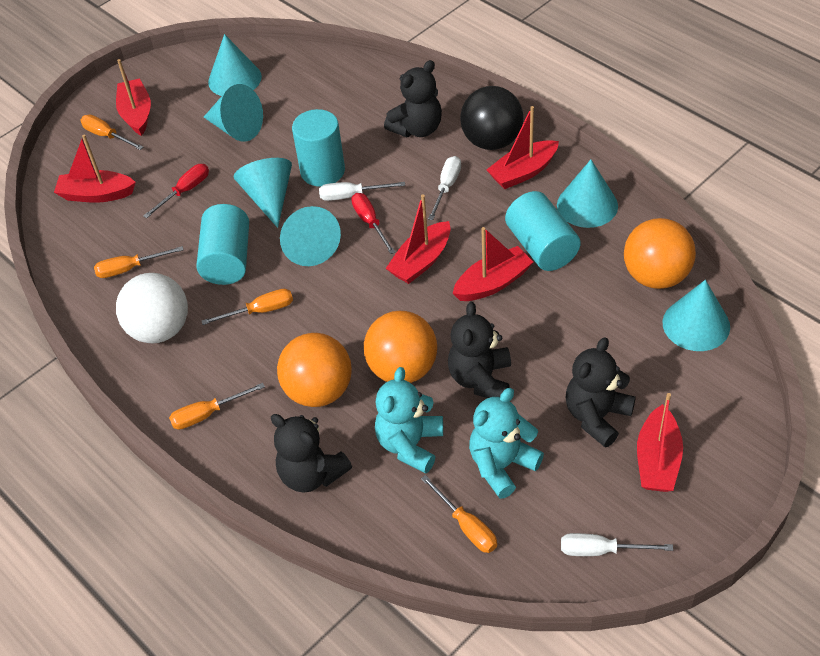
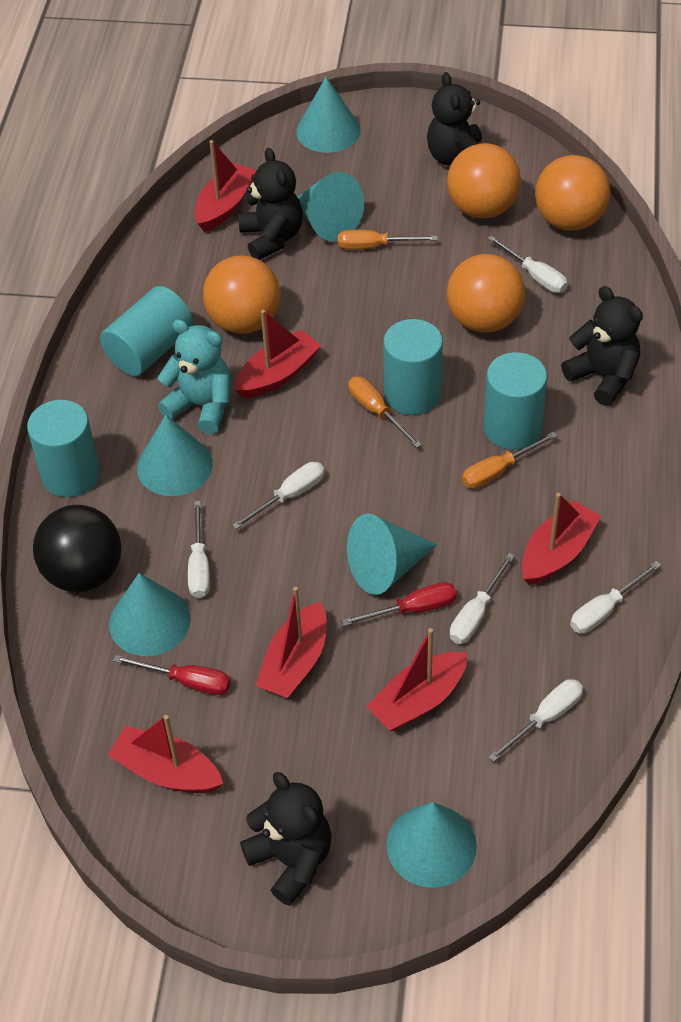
orange ball: [277,333,352,407] [364,311,437,383] [624,218,696,289] = 3 -> [203,255,281,334] [447,143,521,219] [447,254,525,333] [535,155,610,231] = 4
orange screwdriver: [81,115,143,150] [94,246,184,278] [169,383,265,430] [202,289,293,325] [421,475,497,553] = 5 -> [338,230,438,250] [348,377,422,448] [462,432,558,489] = 3
turquoise cylinder: [196,204,249,285] [292,109,345,187] [505,191,581,271] = 3 -> [27,400,100,497] [100,286,193,376] [383,319,443,415] [484,352,547,450] = 4
turquoise teddy bear: [375,367,443,473] [469,388,544,499] = 2 -> [157,319,230,434] = 1
white ball: [116,273,188,343] = 1 -> none = 0
white screwdriver: [319,182,405,201] [428,156,461,220] [561,533,673,556] = 3 -> [188,501,210,598] [232,462,325,530] [450,553,515,644] [487,235,568,293] [488,679,583,762] [570,561,661,633] = 6

